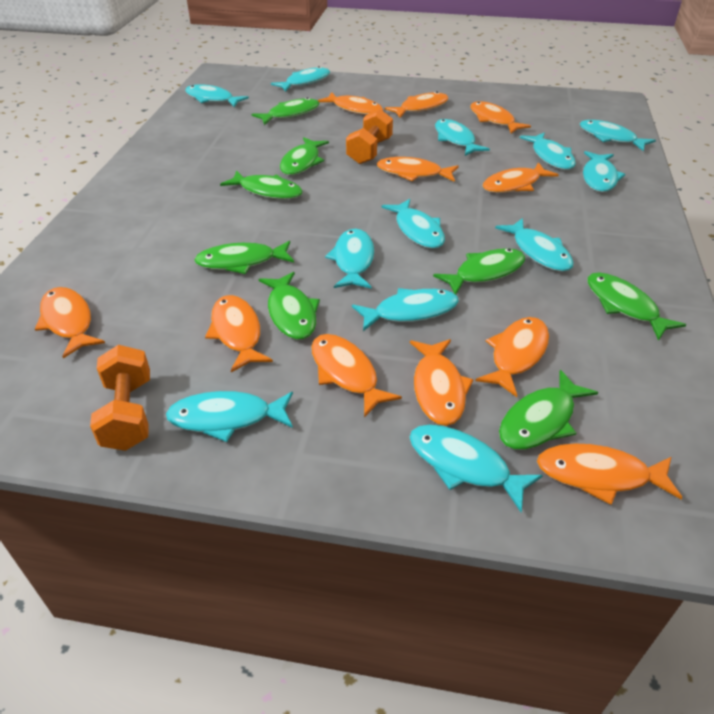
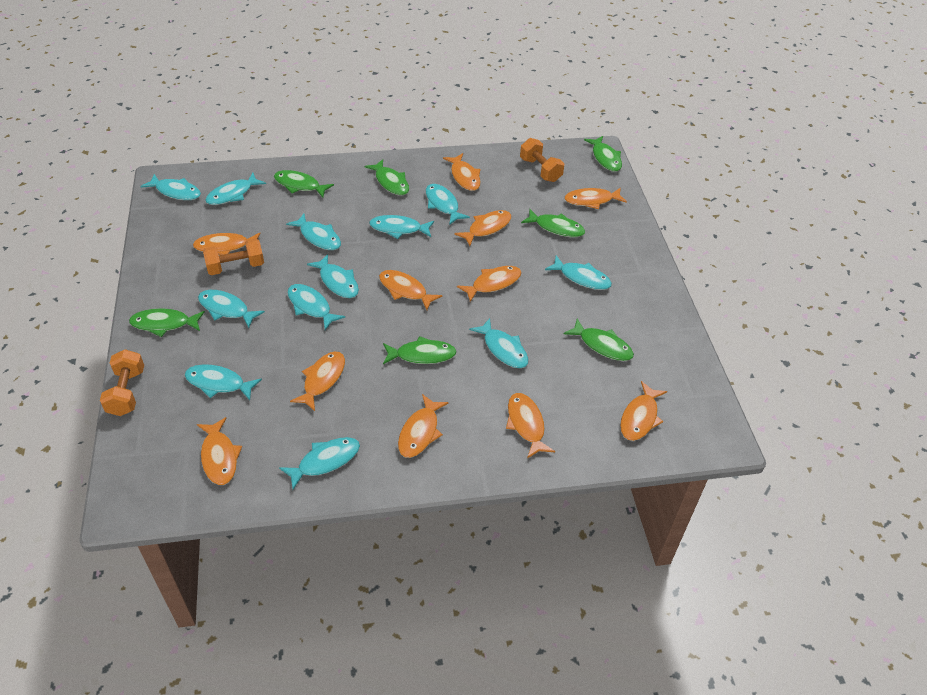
green fish: [194,241,294,274] [220,171,303,199] [252,97,320,125] [259,272,320,340] [280,137,329,175] [433,248,525,295] [499,370,598,450] [587,272,686,341] = 8 -> [129,308,205,337] [274,170,334,198] [364,159,409,195] [383,336,457,364] [521,209,585,237] [563,318,634,361] [584,136,622,172] = 7
orange dumbbell: [90,345,150,451] [346,109,393,164] = 2 -> [100,349,144,416] [203,238,264,275] [520,138,564,182] = 3

